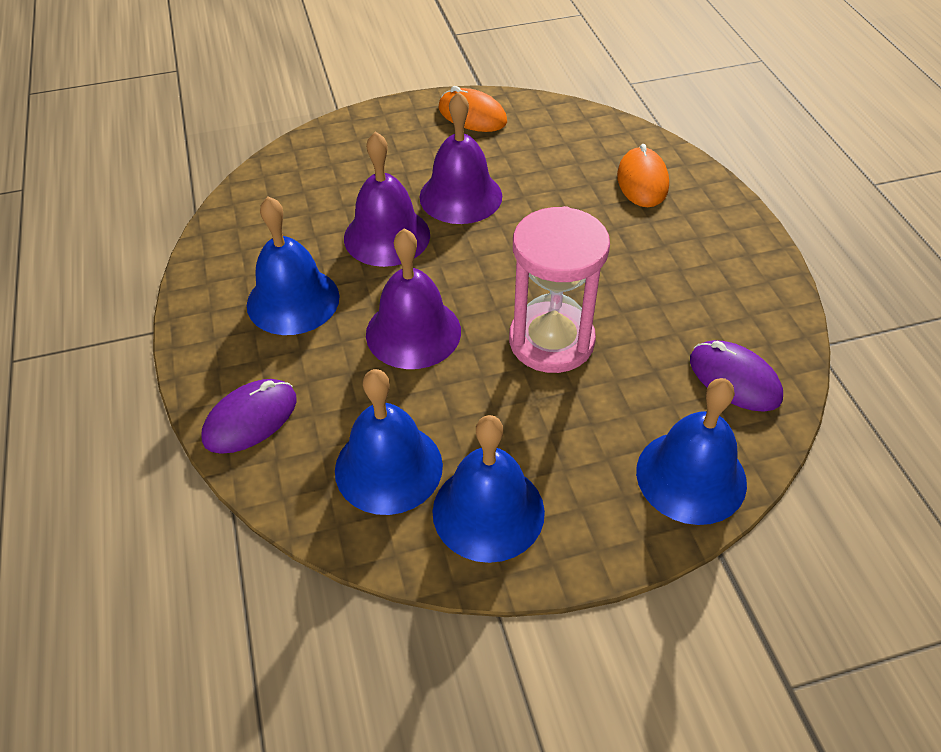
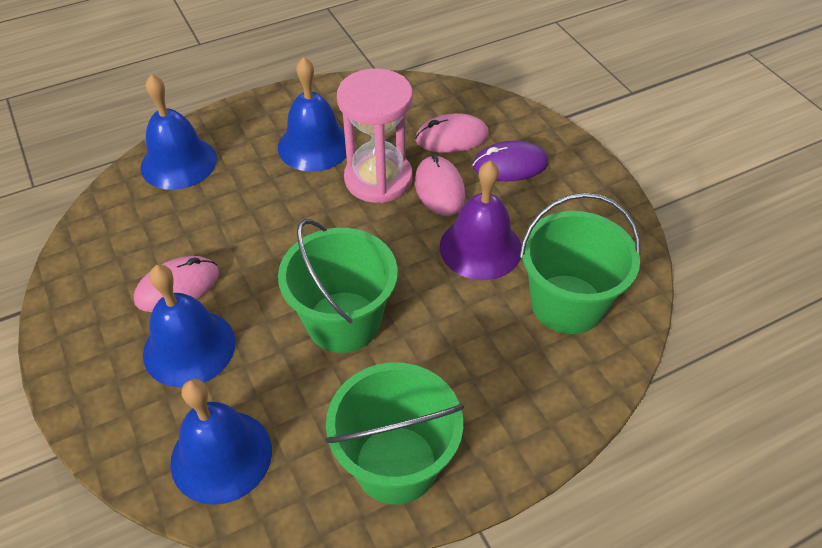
green bucket: none = 0 -> [278,219,398,353] [325,363,464,505] [519,193,641,334] = 3
orange mouse: [439,86,507,132] [617,144,669,207] = 2 -> none = 0
pink mouse: none = 0 -> [134,256,219,312] [415,113,489,153] [415,154,465,216] = 3
purple bell: [344,131,430,267] [366,229,461,369] [419,91,502,224] = 3 -> [440,161,521,280] = 1
purple mouse: [201,379,297,454] [690,340,783,411] = 2 -> [473,140,548,181] = 1

